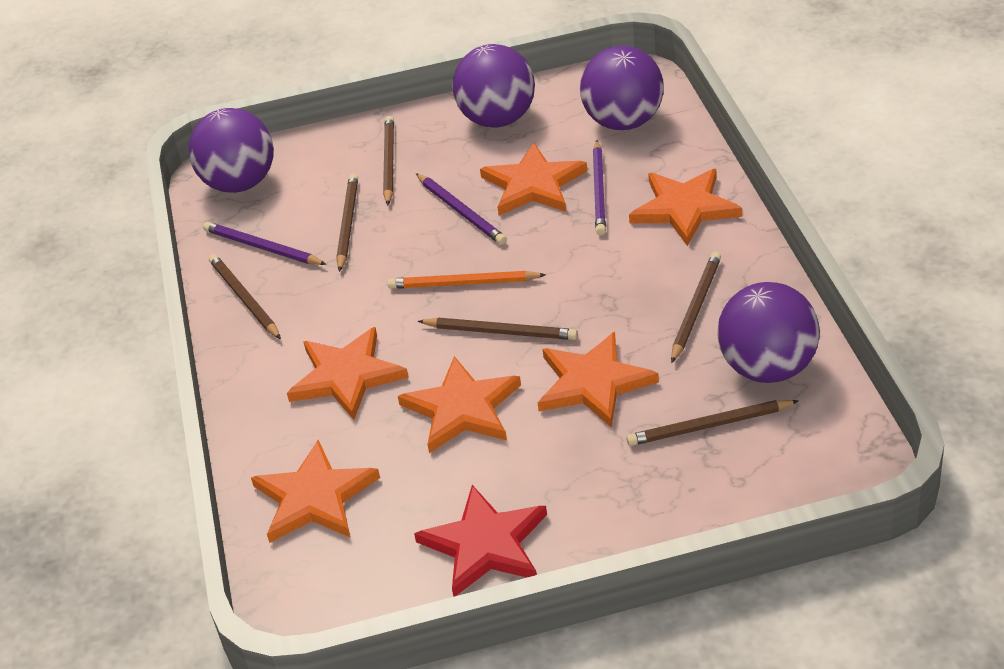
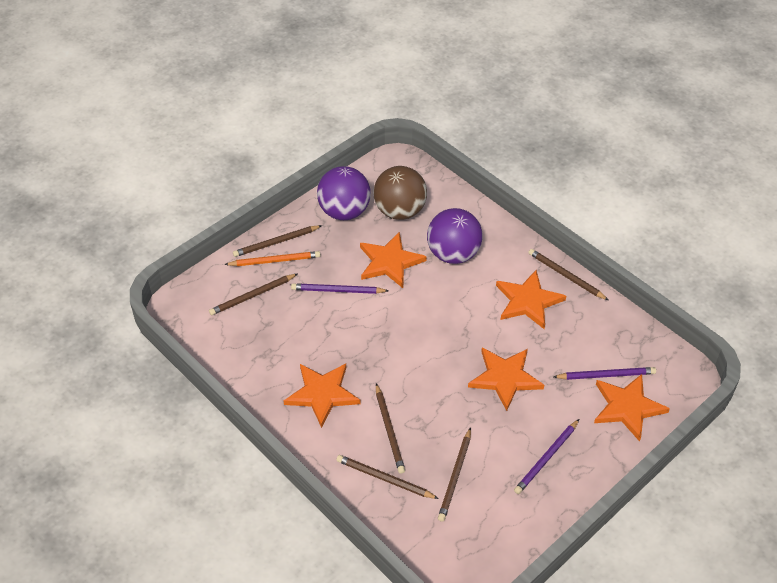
brown ball: none = 0 -> [373,166,427,220] = 1
orange star: [251,440,380,543] [287,327,409,420] [398,356,521,453] [480,143,587,215] [537,332,659,428] [629,169,742,246] = 6 -> [284,364,361,428] [360,232,427,288] [468,348,544,411] [496,270,566,329] [594,374,670,442] = 5
purple ball: [189,108,274,193] [452,44,535,128] [580,46,664,130] [717,282,820,383] = 4 -> [317,166,371,220] [427,208,483,264] = 2
red star: [414,485,547,597] = 1 -> none = 0

